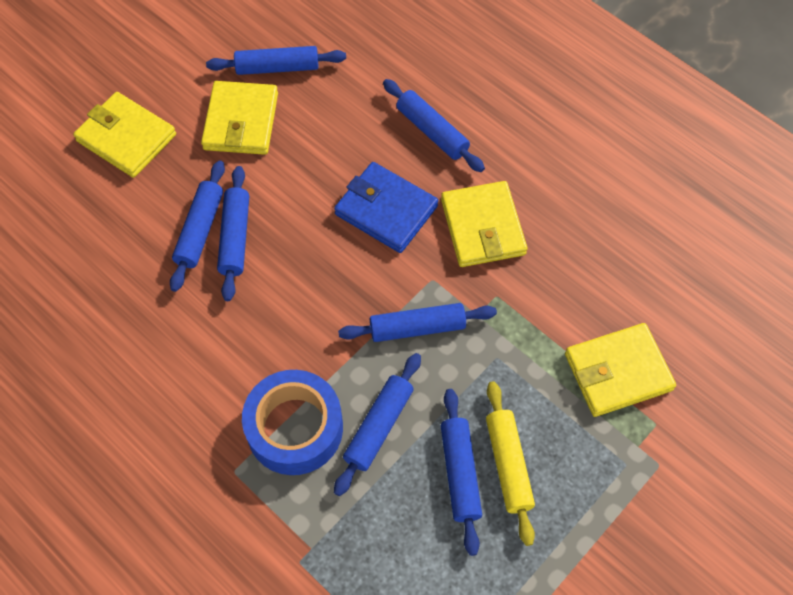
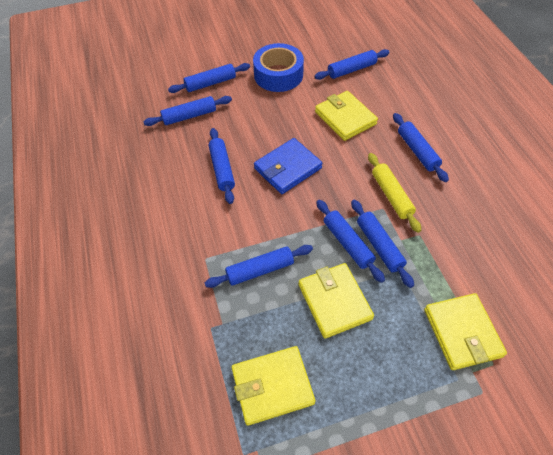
blue rolling pin: [170,160,225,292] [206,46,346,75] [217,166,249,301] [334,353,421,496] [338,303,497,342] [383,79,485,172] [441,389,482,556] = 7 -> [144,96,232,126] [168,63,250,93] [205,245,313,288] [209,128,235,204] [314,49,390,80] [316,200,385,283] [351,200,414,288] [393,113,449,182] = 8

